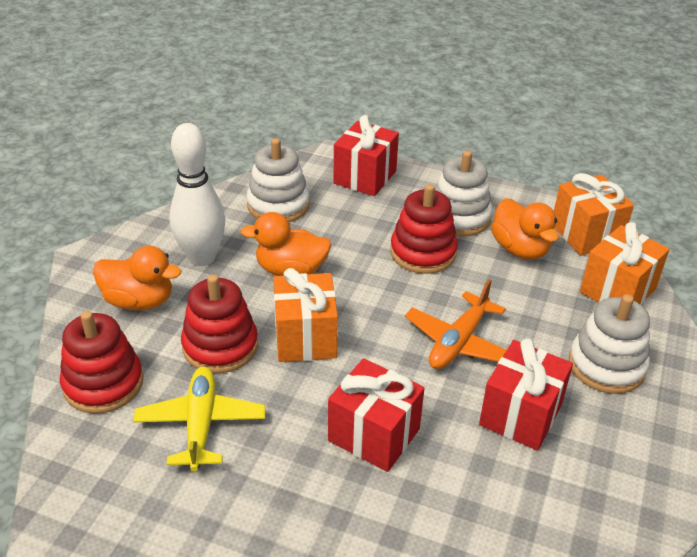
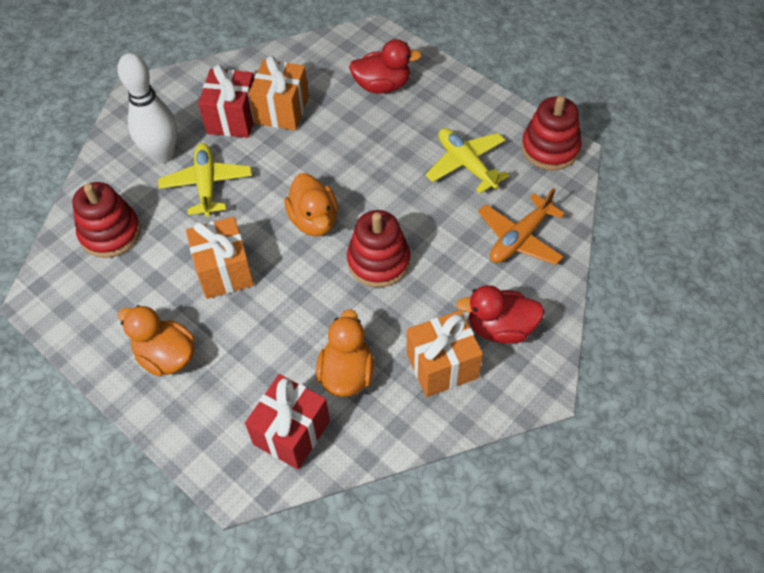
red duck: none = 0 -> [349,39,422,93] [456,285,545,344] = 2
red gift: [328,358,424,472] [333,115,399,196] [479,338,573,451] = 3 -> [198,64,254,138] [245,374,330,470] = 2
white stacking toy: [246,138,310,222] [435,150,493,237] [569,294,650,394] = 3 -> none = 0
yellow plane: [133,367,265,471] = 1 -> [158,143,252,217] [426,128,509,194] = 2

